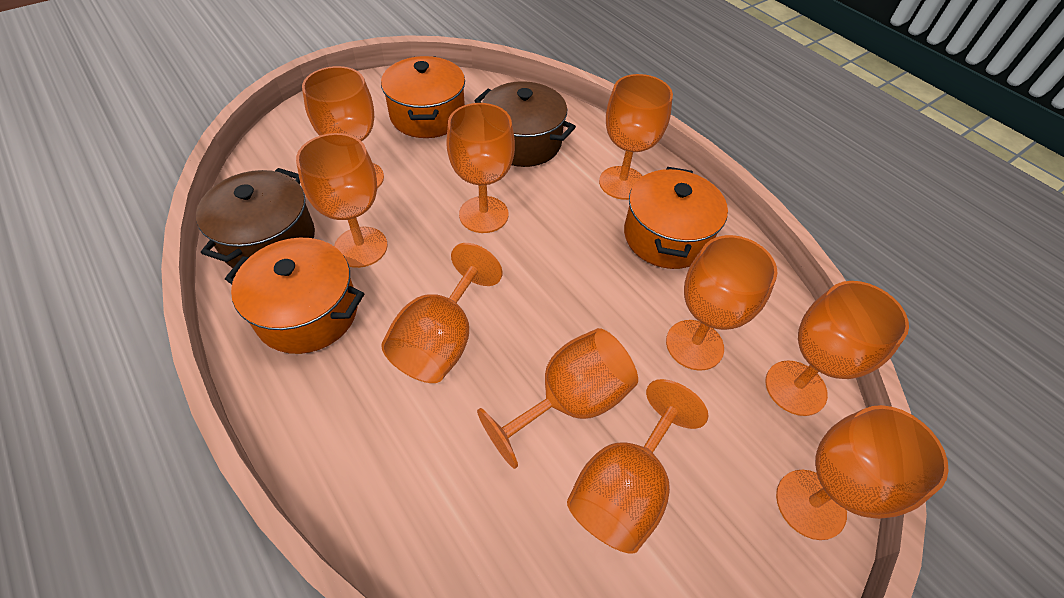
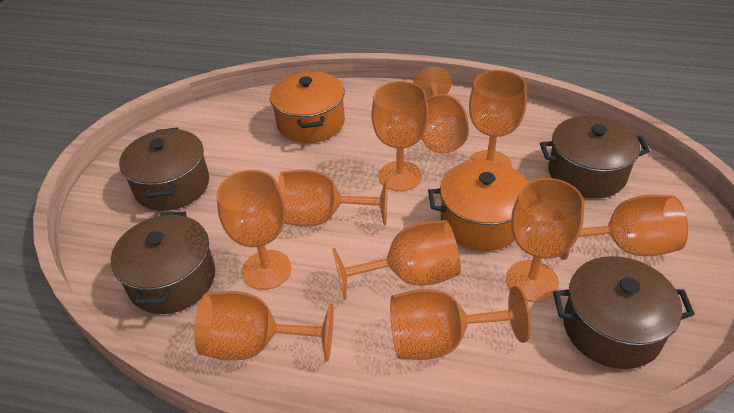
brown pot: [196,168,315,268] [474,81,576,167] = 2 -> [111,212,215,314] [119,127,209,211] [540,116,650,199] [553,256,695,369] = 4
orange pot: [225,238,364,354] [381,56,465,138] [624,167,728,269] = 3 -> [270,71,345,143] [428,160,528,251] = 2

